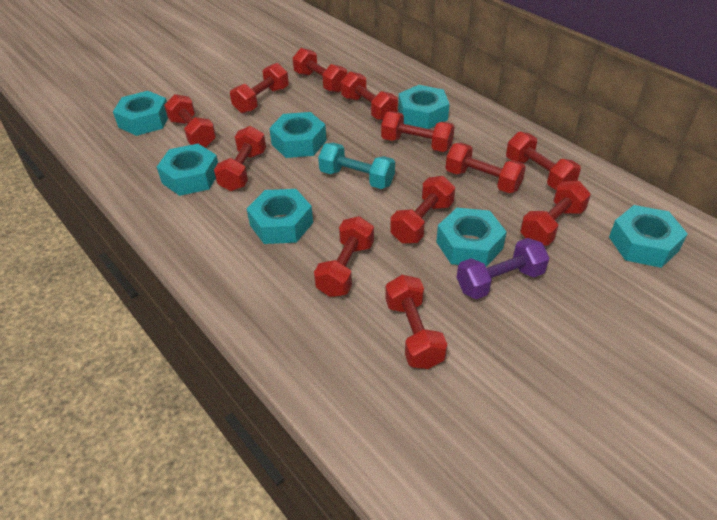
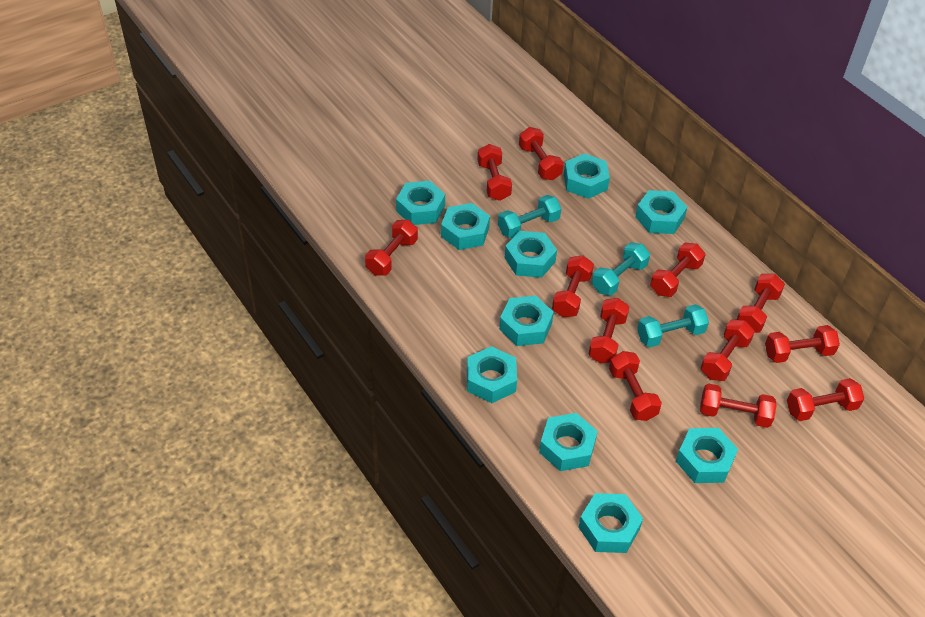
purple dumbbell: [456,238,549,299] = 1 -> none = 0
turquoise dumbbell: [318,143,395,189] = 1 -> [498,195,561,238] [592,242,650,296] [637,304,709,347] = 3
turquoise nut: [113,91,168,136] [157,144,218,196] [247,189,313,244] [269,112,327,158] [398,85,449,129] [436,208,507,267] [609,205,688,268] = 7 -> [396,181,445,225] [441,203,490,250] [467,346,517,403] [499,296,554,346] [505,231,557,278] [539,413,598,471] [564,153,610,199] [579,493,643,553] [635,190,687,234] [676,428,738,483] = 10

